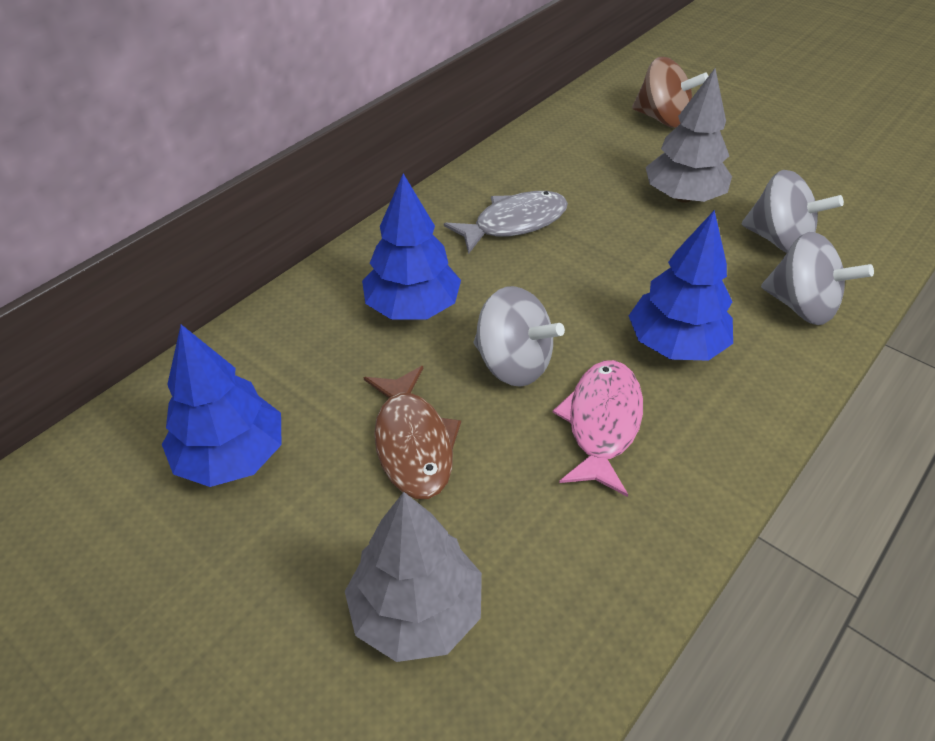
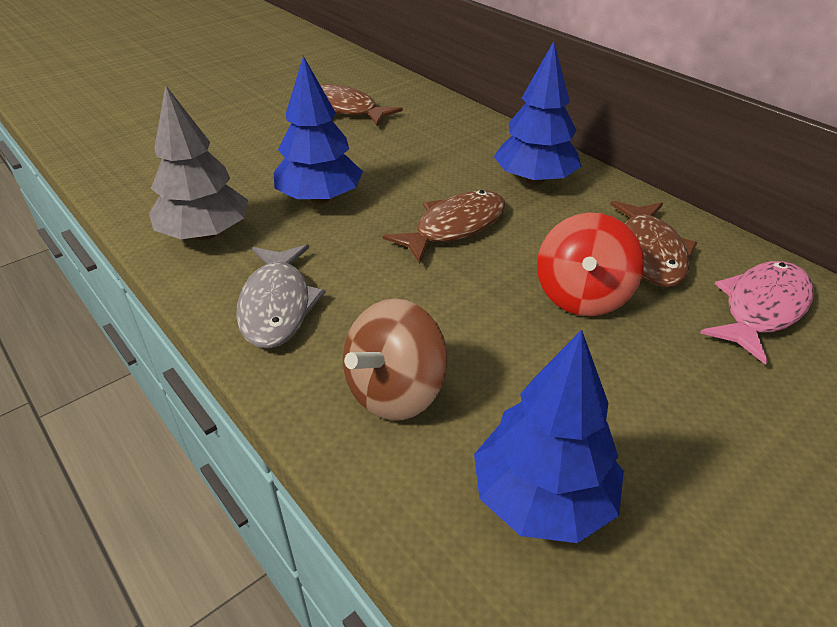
brown fish: [363,366,461,499] = 1 -> [320,84,403,126] [383,190,506,264] [610,201,697,287] = 3
grey spinning top: [474,286,565,387] [742,170,844,253] [761,232,874,325] = 3 -> none = 0
grey tree: [345,492,482,662] [646,68,732,203] = 2 -> [149,85,248,240] = 1
red spinning top: none = 0 -> [537,213,644,316] = 1

